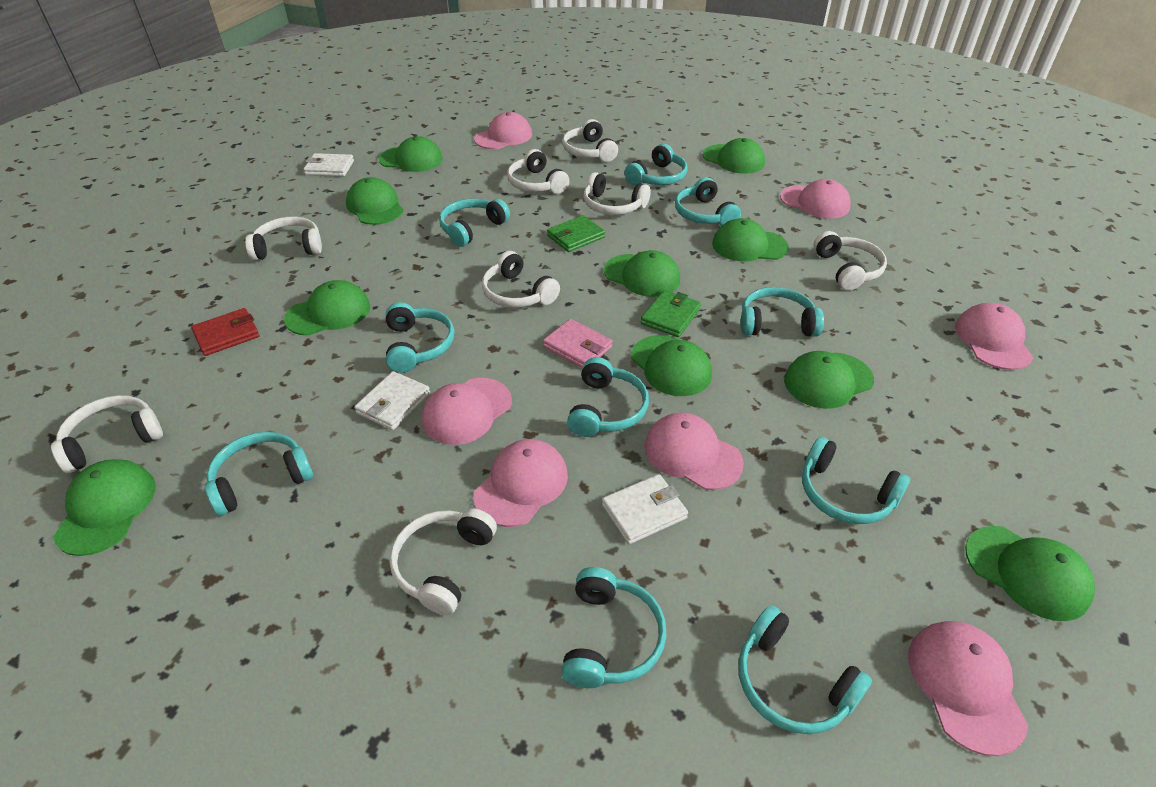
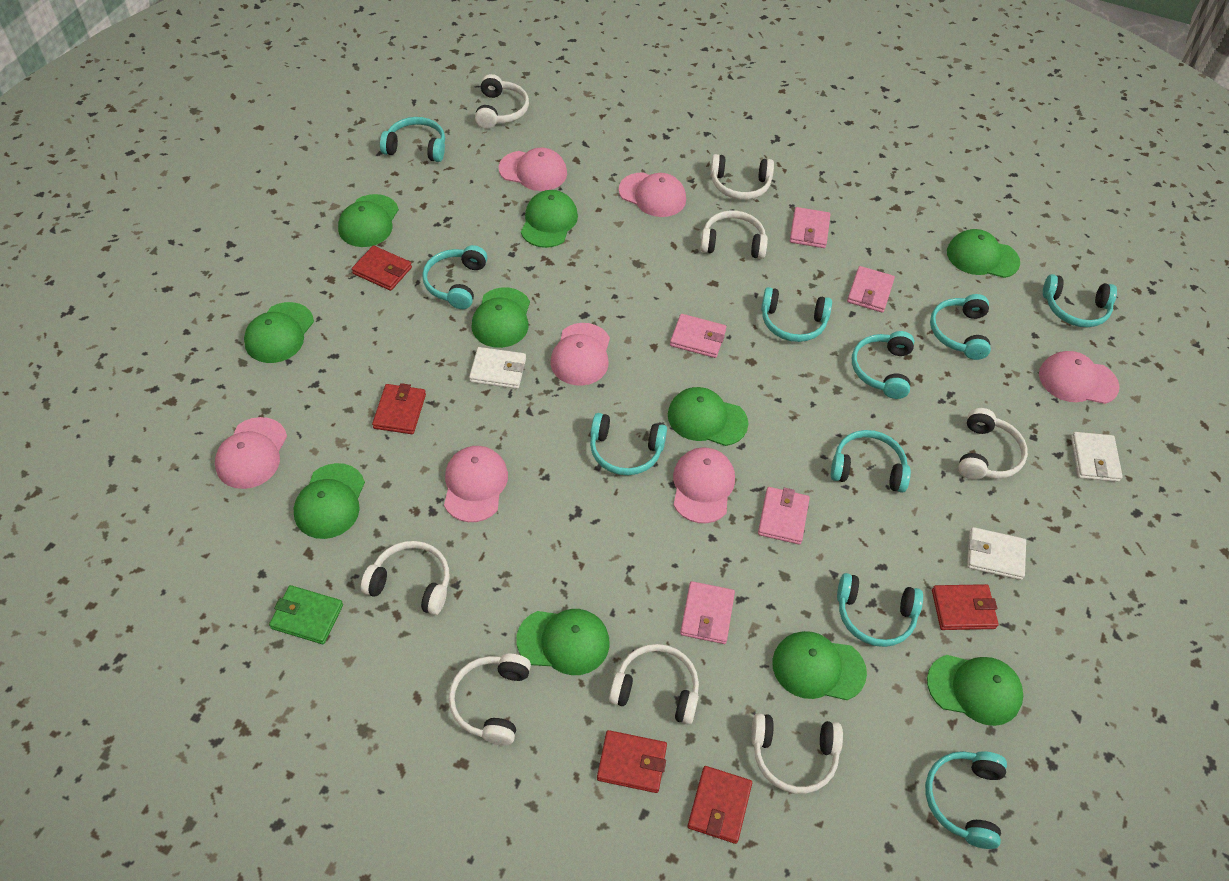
green wallet: [547,215,605,252] [641,290,701,337] = 2 -> [269,585,343,644] = 1
pink wallet: [543,319,613,368] = 1 -> [670,314,726,358] [680,581,735,644] [758,487,810,544] [790,207,831,248] [847,266,895,313] = 5
red wallet: [191,308,260,356] = 1 -> [352,246,412,291] [372,383,426,434] [597,730,667,793] [688,766,752,844] [932,584,999,630] = 5

